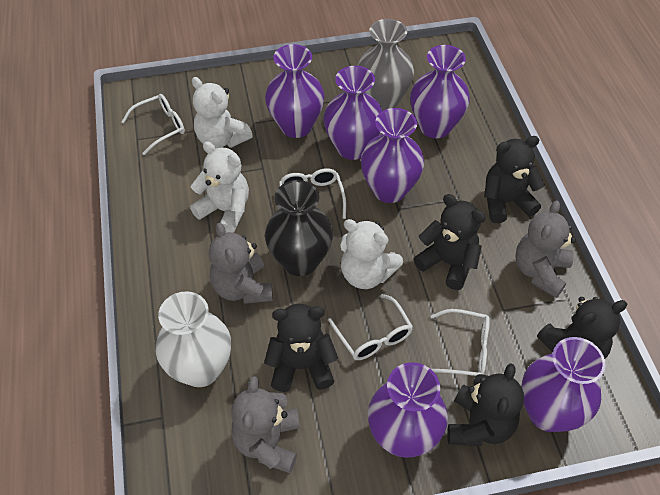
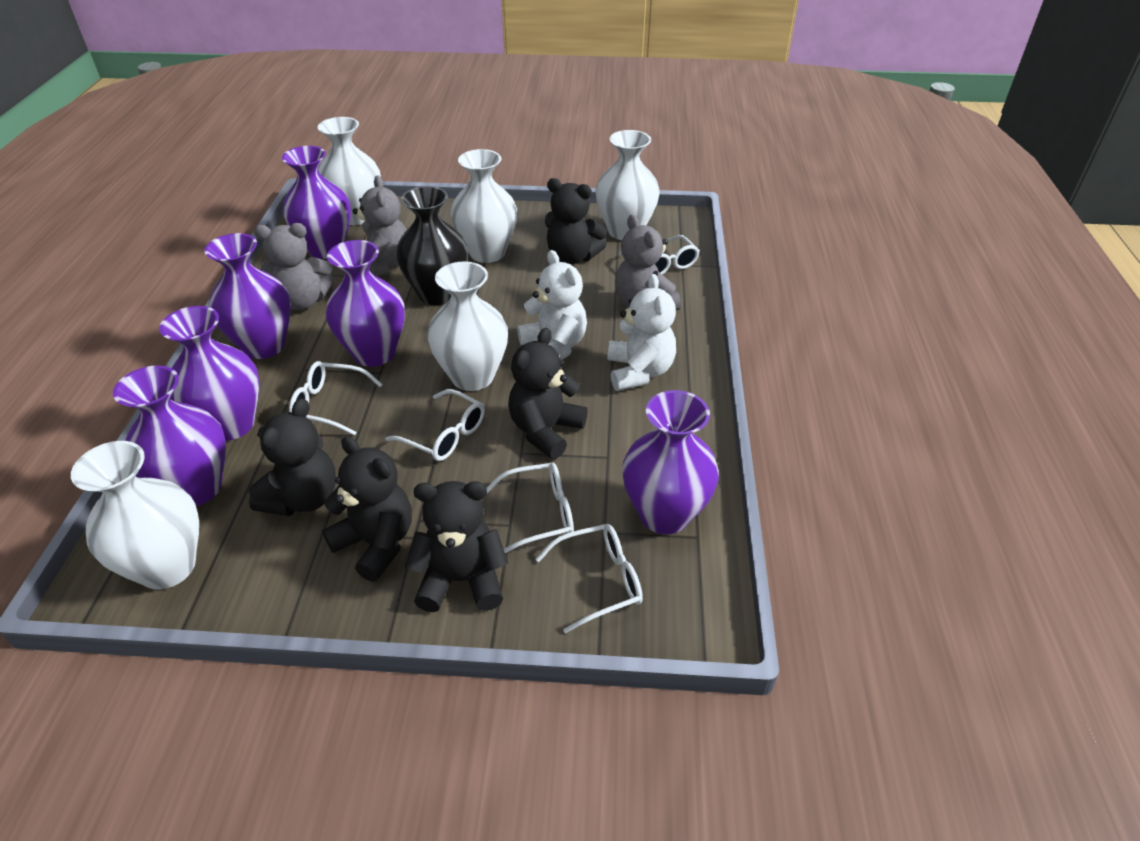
grey vase: [357,19,414,111] = 1 -> none = 0
white glasses: [121,94,185,155] [279,168,346,219] [328,294,413,360] [431,309,490,376] = 4 -> [289,361,383,436] [385,389,485,461] [487,462,574,553] [536,524,643,633] [619,235,700,275] = 5
white teddy bear: [190,141,249,233] [192,77,253,149] [340,219,403,289] = 3 -> [517,250,587,360] [608,274,676,391] = 2
white vase: [156,291,231,387] = 1 -> [71,441,199,590] [318,117,381,225] [427,261,508,391] [451,149,517,263] [596,130,660,240] = 5

